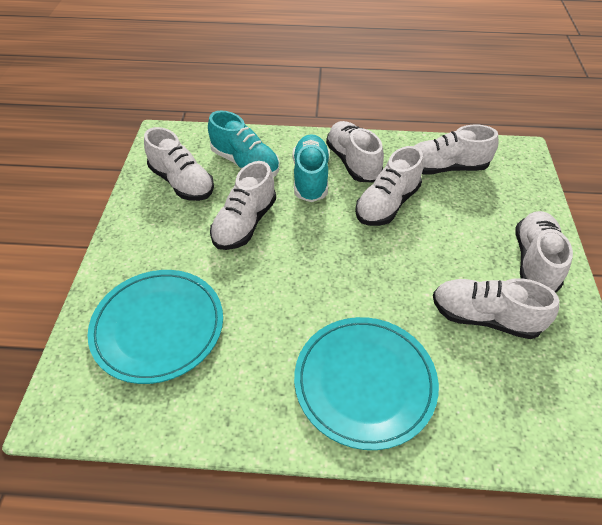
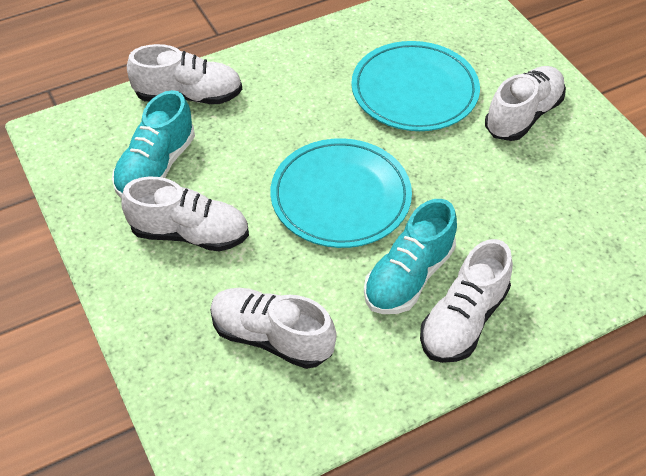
white shoe: [144,127,214,201] [210,161,276,250] [326,121,384,182] [355,146,424,226] [414,125,498,175] [433,278,559,339] [515,211,573,293] = 7 -> [121,177,249,252] [127,44,242,104] [210,288,337,369] [420,239,513,363] [485,66,566,141] = 5

